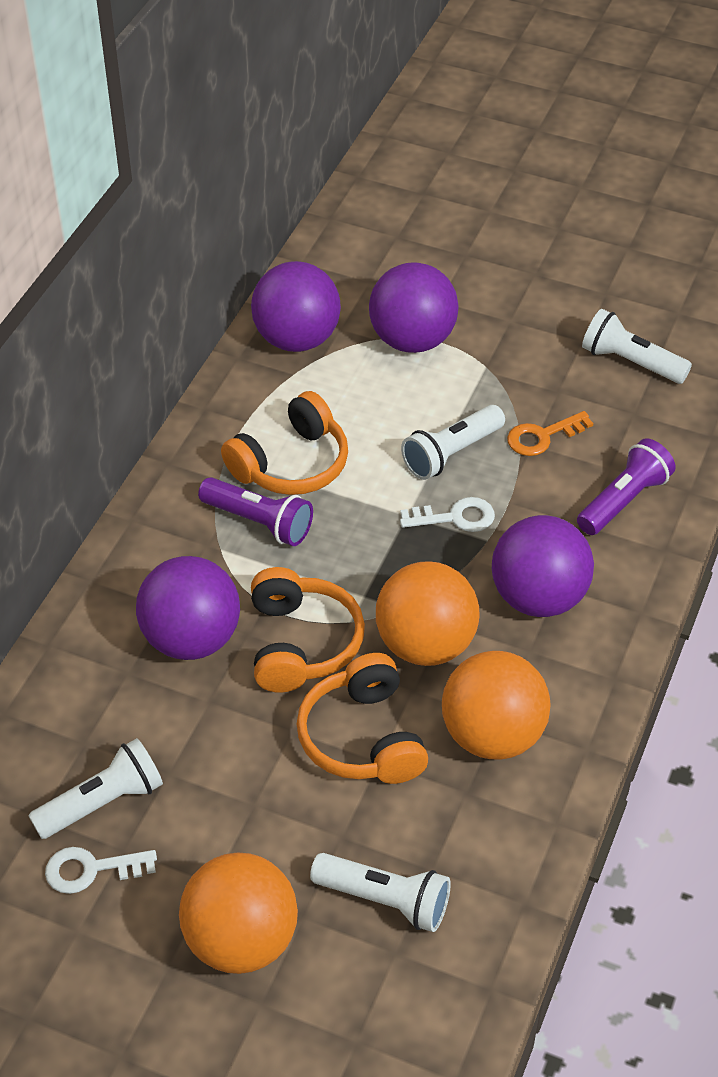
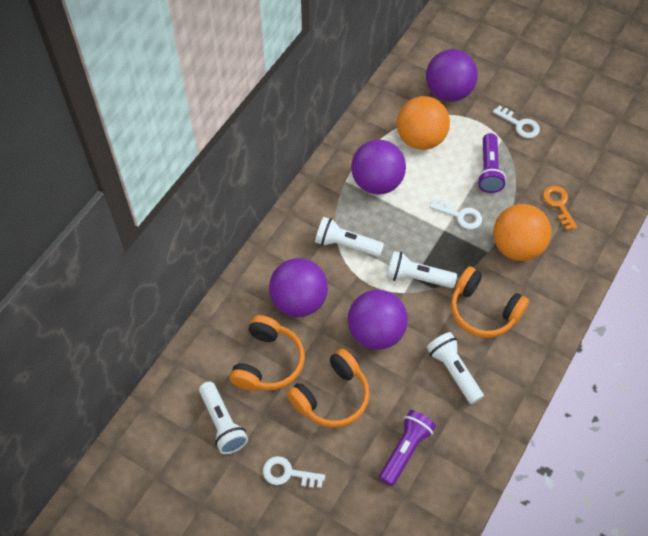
orange ball: [179,852,298,974] [376,561,480,666] [442,651,551,759] = 3 -> [397,96,450,150] [493,204,551,261] = 2
white key: [45,847,157,894] [400,497,495,532] = 2 -> [263,456,325,488] [430,199,482,229] [493,105,540,138] = 3

